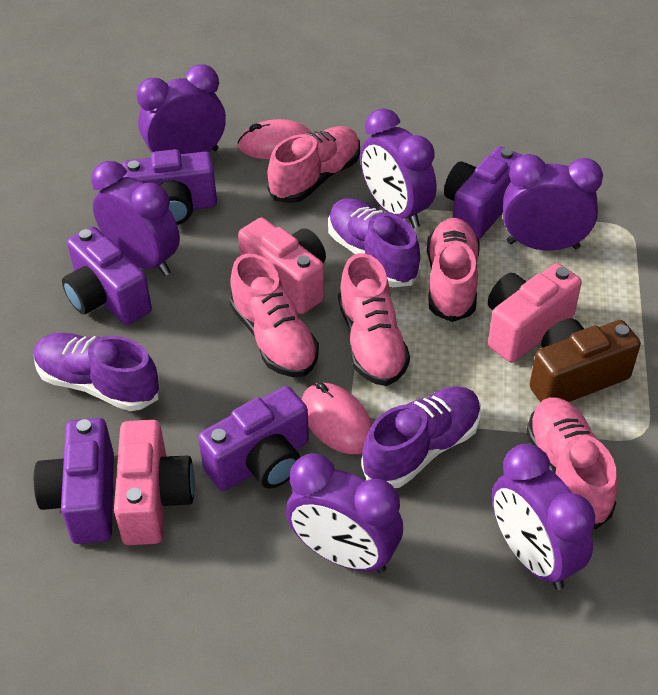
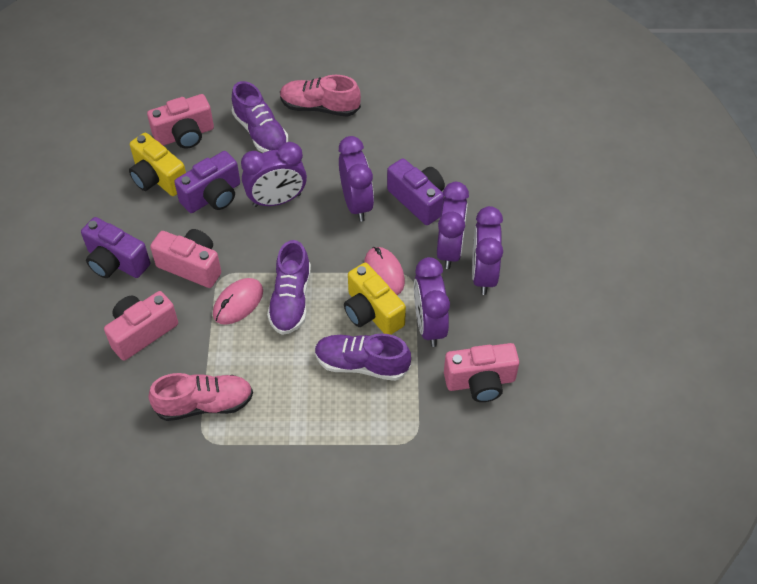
brown camera: [529,319,641,402] = 1 -> none = 0
pink camera: [114,420,195,545] [238,217,326,314] [488,263,582,363] = 3 -> [104,291,178,361] [147,94,214,149] [150,229,221,288] [444,343,519,402] = 4
pink shoe: [229,254,319,377] [267,126,360,203] [338,253,410,386] [427,218,480,322] [526,397,618,529] = 5 -> [148,373,253,421] [280,75,361,117] = 2
purple camera: [34,418,114,544] [62,226,152,325] [122,149,217,225] [198,386,309,491] [444,146,522,239] = 5 -> [81,217,150,278] [174,151,240,213] [387,158,445,225] = 3
purple clock: [91,161,180,276] [136,64,226,154] [286,453,403,573] [360,108,436,228] [492,444,595,590] [503,154,603,250] = 6 -> [241,142,307,207] [339,136,374,222] [414,257,450,347] [437,182,469,269] [472,206,503,295] = 5
yellow camera: none = 0 -> [129,133,186,196] [344,263,406,335] = 2

